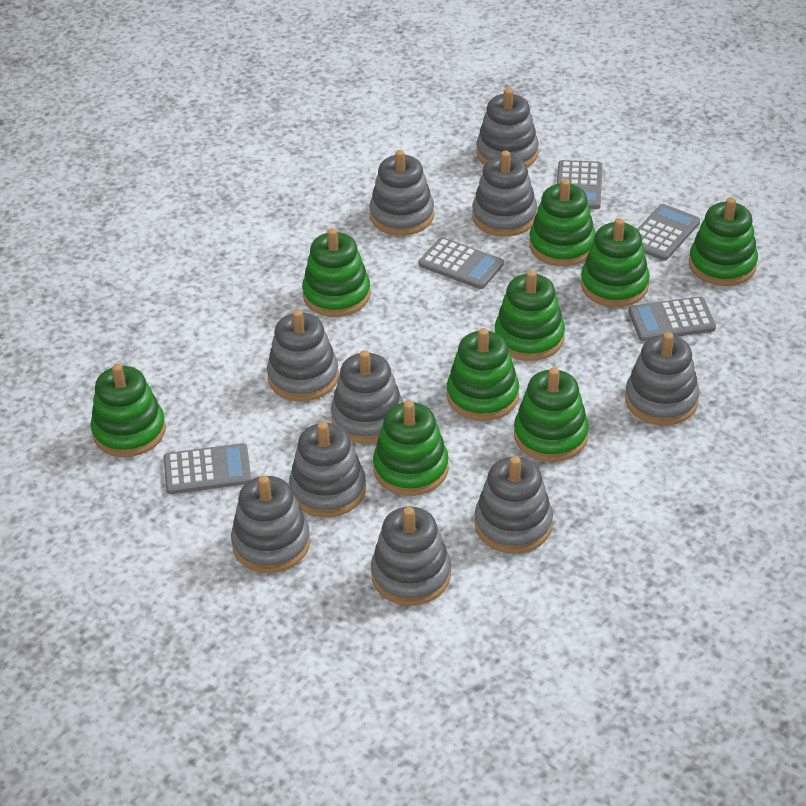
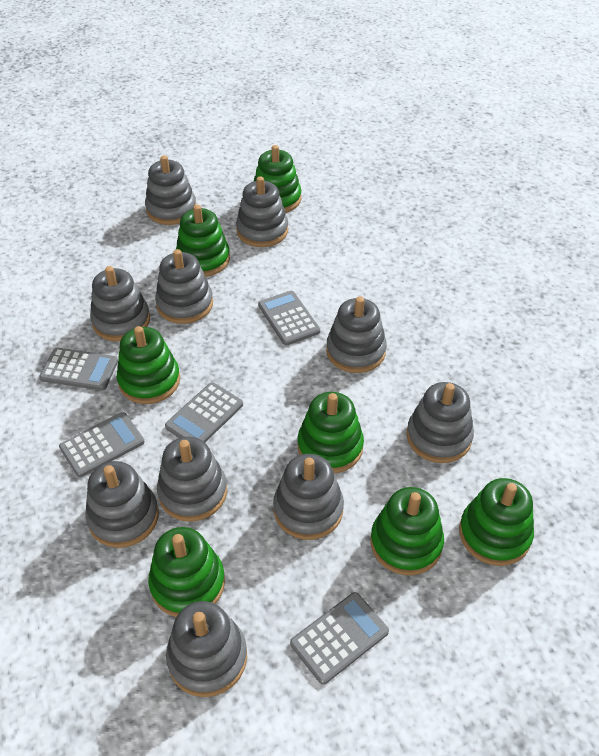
green stacking toy: [90,364,166,457] [302,228,371,317] [373,401,449,496] [447,328,519,421] [495,270,565,361] [514,367,589,462] [529,179,596,266] [581,218,650,307] [689,198,758,286] = 9 -> [117,326,180,404] [148,527,225,617] [176,205,230,277] [254,145,301,213] [297,392,364,473] [371,487,444,575] [459,478,534,566] = 7

